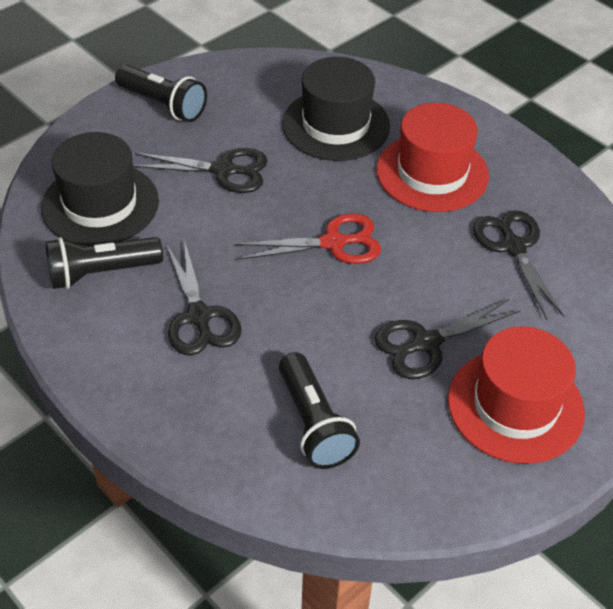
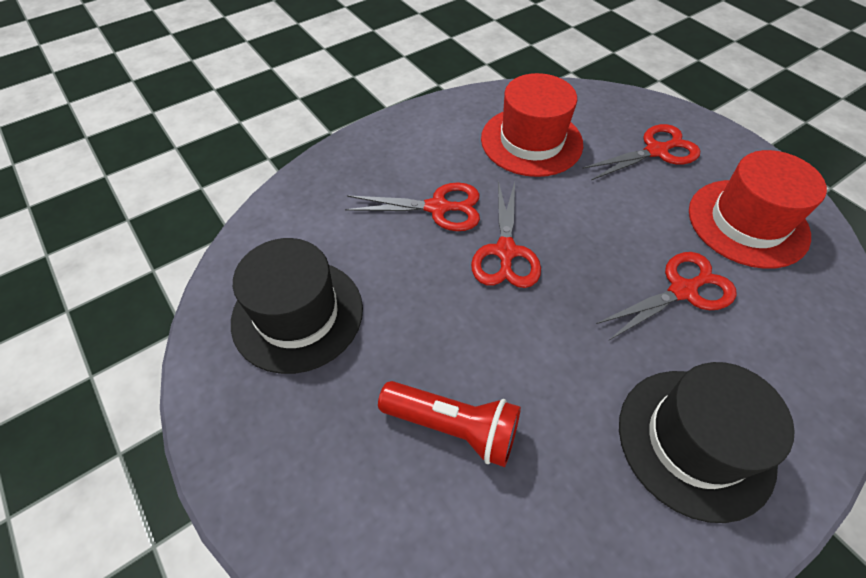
black flashlight: [46,237,163,289] [115,65,207,122] [279,352,360,469] = 3 -> none = 0
black scissors: [133,148,268,193] [167,239,242,355] [375,299,521,379] [473,211,564,320] = 4 -> none = 0
red flashlight: none = 0 -> [378,381,521,467] = 1
red scissors: [235,213,381,264] = 1 -> [345,182,480,231] [471,181,541,288] [582,124,700,180] [596,252,736,341] = 4

